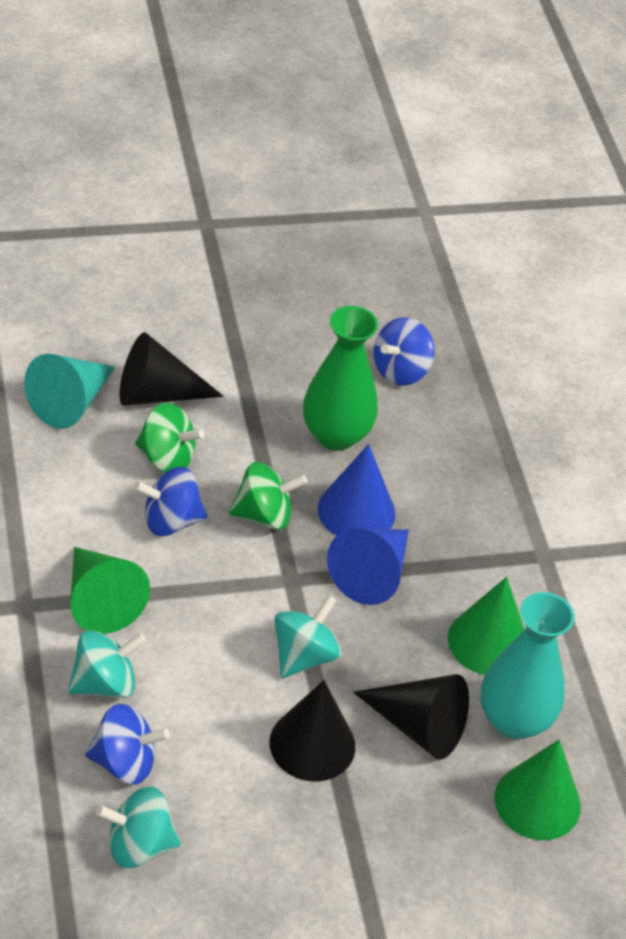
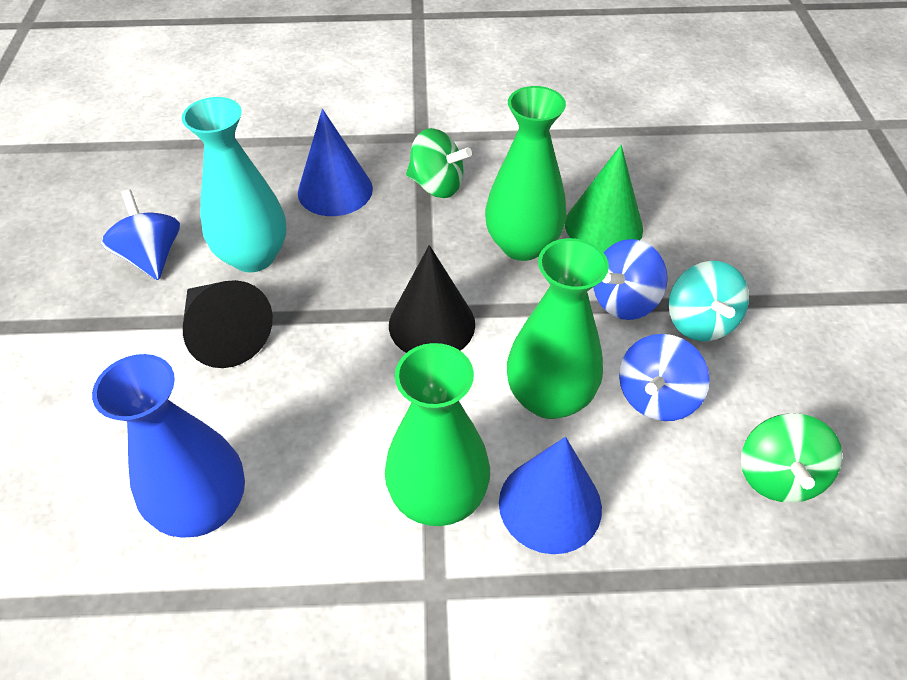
black cone: [120,332,224,406] [270,680,355,782] [353,674,469,760] = 3 -> [183,280,273,368] [389,245,475,353] = 2
blue vase: none = 0 -> [92,354,245,538] = 1
green cone: [70,547,150,634] [448,577,525,675] [494,740,581,840] = 3 -> [565,145,643,253] = 1
green vase: [303,306,378,451] = 1 -> [385,343,490,526] [485,86,567,261] [507,238,609,419] = 3
turquoise cone: [24,354,115,429] = 1 -> none = 0
turquoise spinning top: [68,630,146,698] [96,787,181,868] [274,595,342,678] = 3 -> [669,261,749,341] = 1

